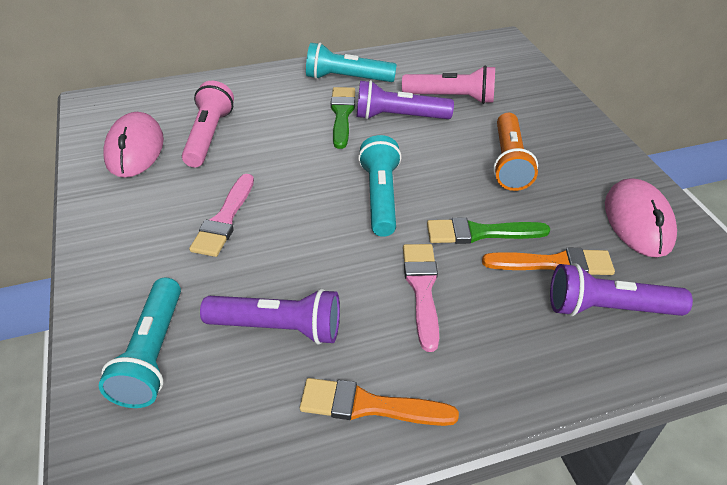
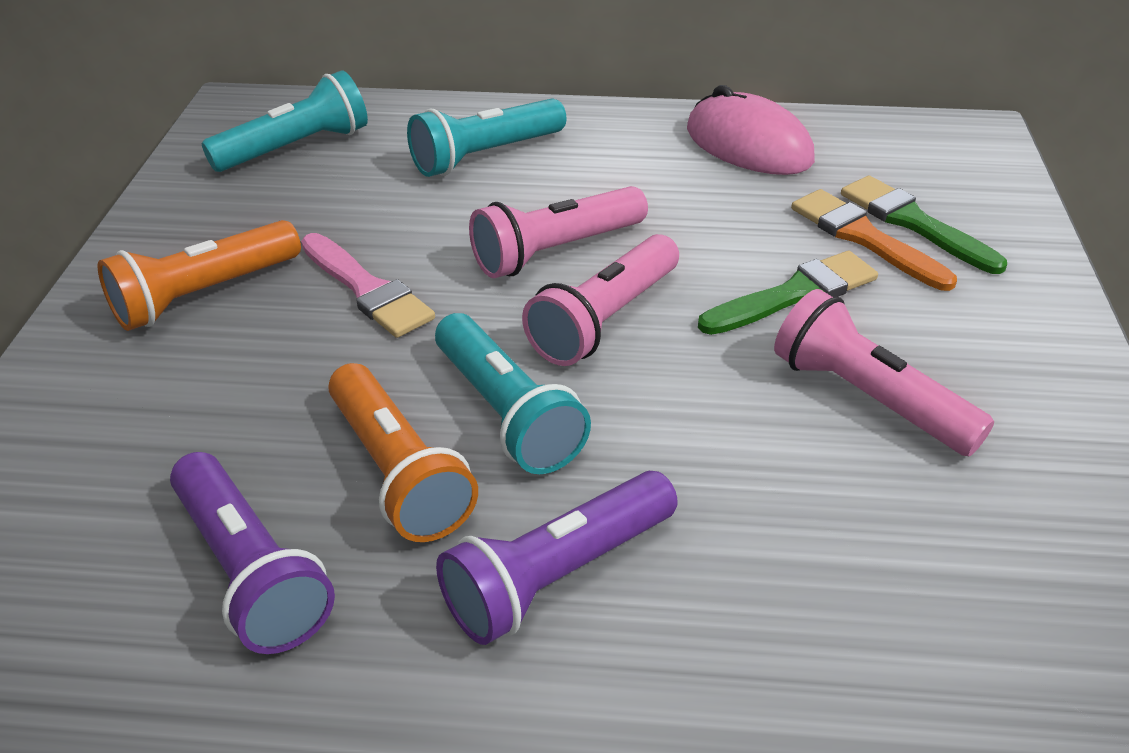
orange brush: [300,378,459,426] [482,247,615,275] = 2 -> [791,189,957,291] = 1
orange flashlight: [493,113,538,191] = 1 -> [97,220,301,331] [328,363,478,542] = 2
pink brush: [189,174,254,257] [403,244,439,352] = 2 -> [301,233,435,338] = 1
pink flashlight: [182,81,234,167] [402,65,495,104] = 2 -> [469,186,648,278] [522,234,679,366] [774,289,994,456] = 3
pink mouse: [103,112,164,178] [605,179,677,257] = 2 -> [687,85,815,175] = 1
purple flashlight: [200,289,340,345] [356,80,454,120] [550,263,693,317] = 3 -> [170,452,335,654] [436,471,678,645] = 2

